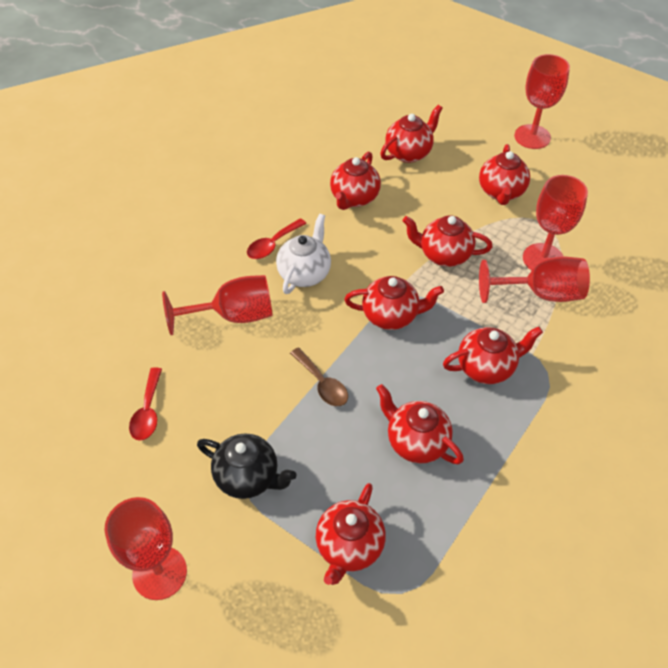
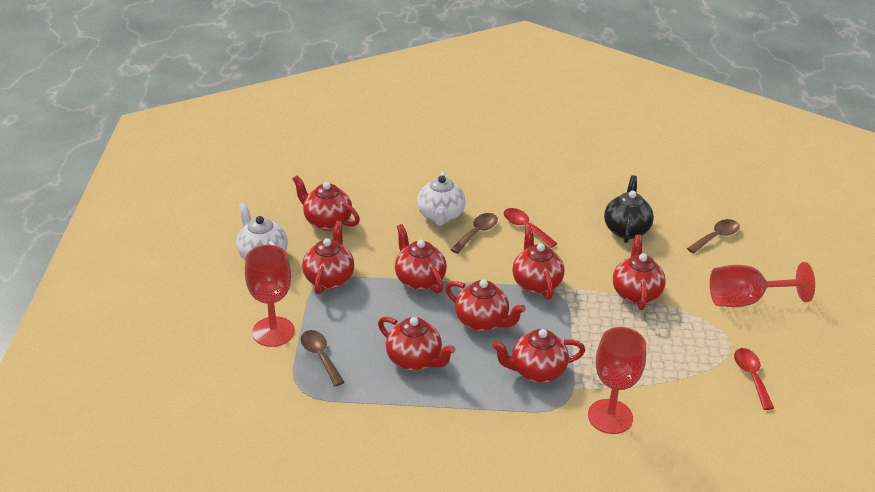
brown spoon: [290,347,348,406] = 1 -> [301,330,345,386] [450,213,498,254] [687,219,740,254] = 3
red goblet: [104,497,187,600] [162,275,273,335] [479,257,590,303] [514,54,570,149] [523,175,588,271] = 5 -> [245,245,295,347] [588,327,646,434] [710,262,815,307] = 3
white teapot: [276,214,331,294] = 1 -> [236,202,288,260] [417,171,466,226] = 2

